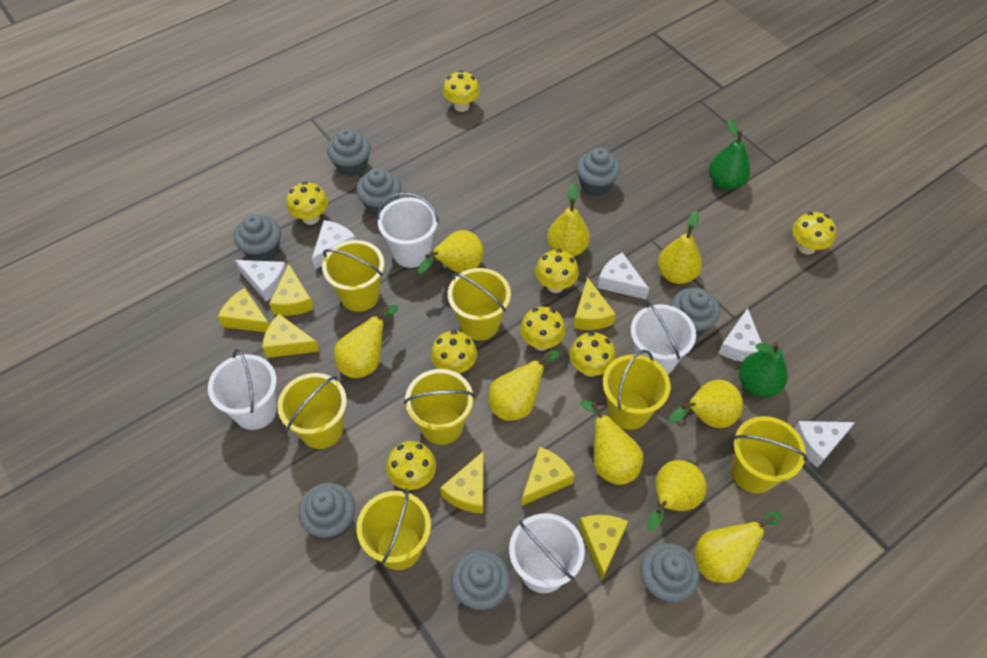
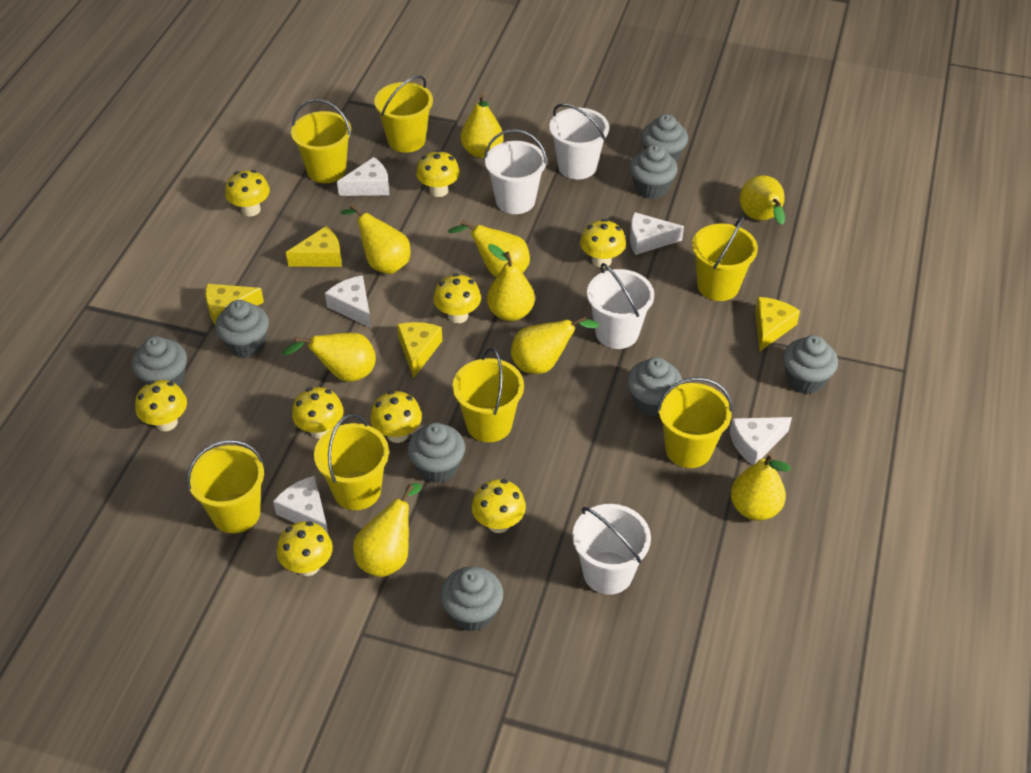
green pear: [709,119,750,190] [739,342,788,397] = 2 -> none = 0
yellow cheese: [218,288,269,332] [262,314,319,358] [269,264,314,316] [440,451,484,513] [521,447,575,506] [573,277,616,330] [579,515,628,580] = 7 -> [205,284,264,324] [286,226,342,267] [397,322,442,378] [755,297,800,352] = 4
yellow mushroom: [286,182,328,225] [386,441,436,490] [431,330,477,374] [442,70,480,112] [520,307,565,351] [535,249,579,293] [569,332,616,377] [792,212,836,254] = 8 -> [135,380,187,431] [225,170,270,216] [277,521,333,576] [292,387,344,439] [370,391,422,443] [416,150,460,197] [434,273,481,323] [472,479,526,533] [580,219,626,268] = 9

